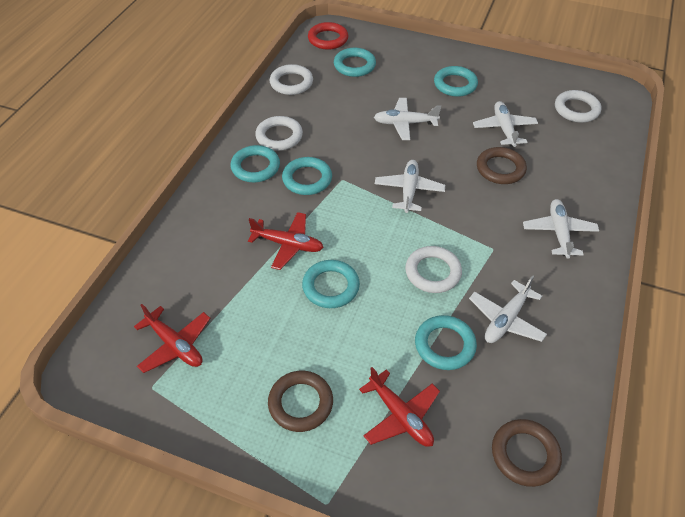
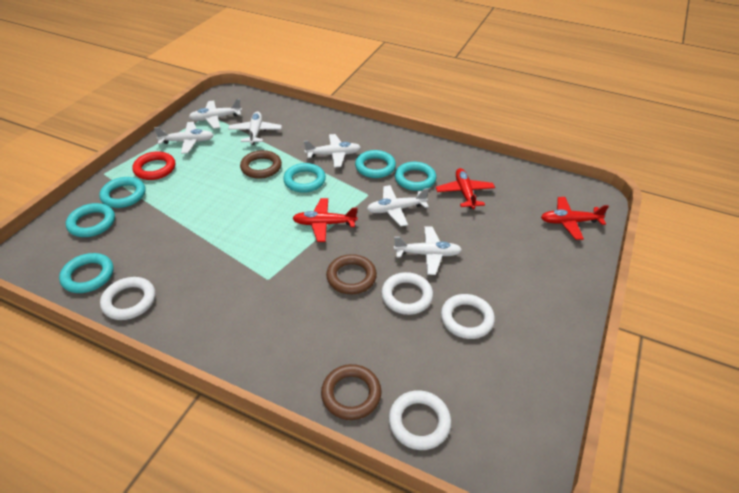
white plane: [374,98,441,140] [375,160,445,213] [469,275,547,343] [473,101,538,147] [523,199,599,259] = 5 -> [154,122,214,154] [189,99,242,129] [228,111,282,145] [304,134,361,168] [367,185,429,227] [394,226,462,275] = 6

